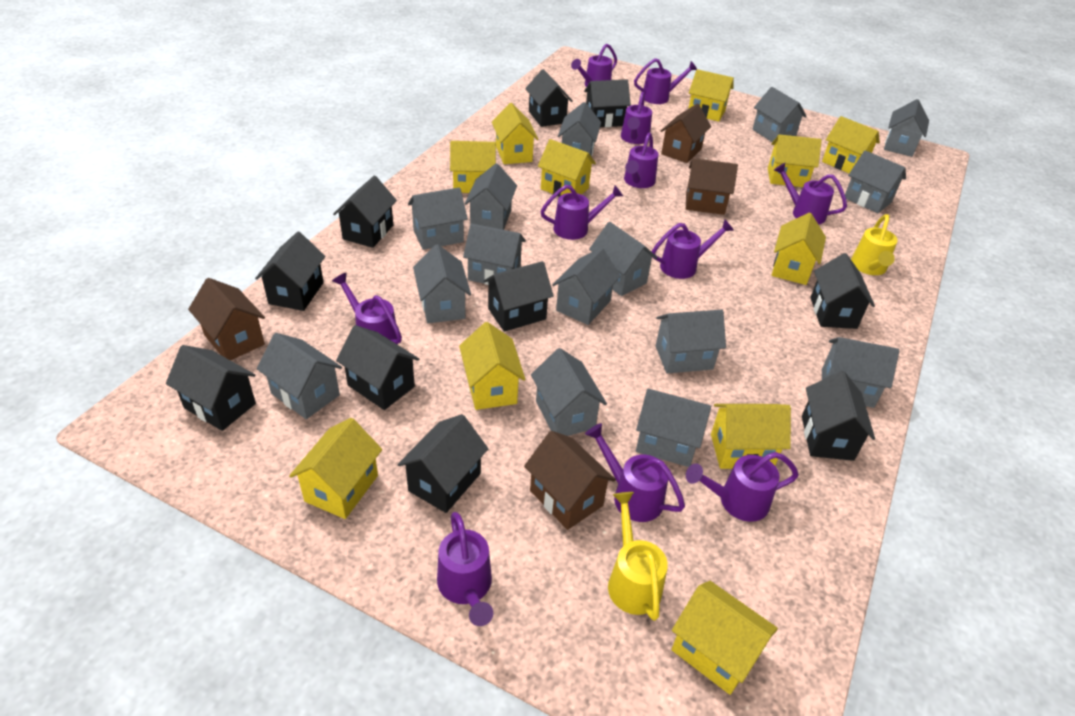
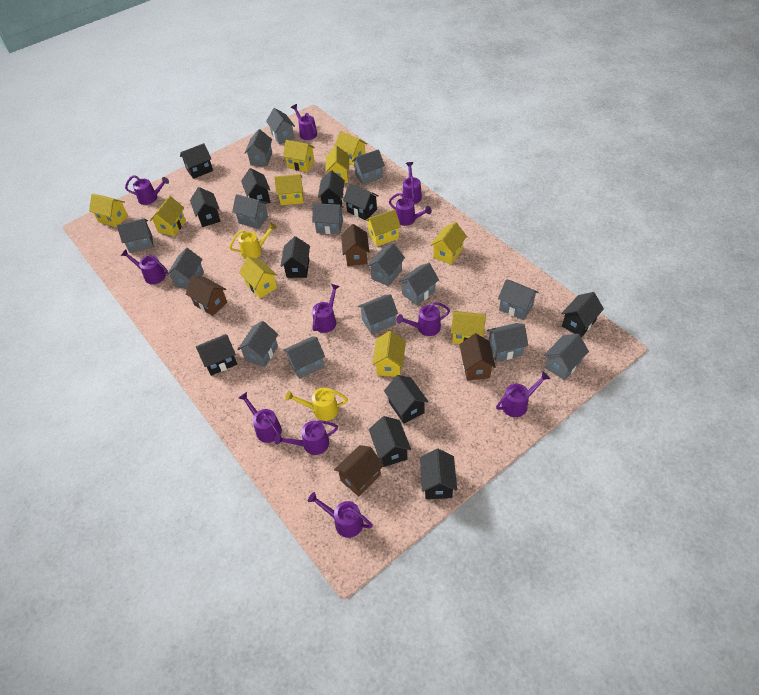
black house: [166,345,256,431] [255,232,325,311] [333,176,397,248] [336,325,419,410] [398,414,488,513] [484,261,554,332] [525,69,572,127] [584,79,631,127] [802,371,875,461] [810,253,875,329] = 10 -> [180,143,213,179] [190,187,221,227] [196,334,237,376] [241,168,270,204] [280,236,310,278] [318,171,345,205] [343,183,379,220] [369,416,411,467] [384,375,429,424] [420,449,457,499] [561,292,604,337] = 11

